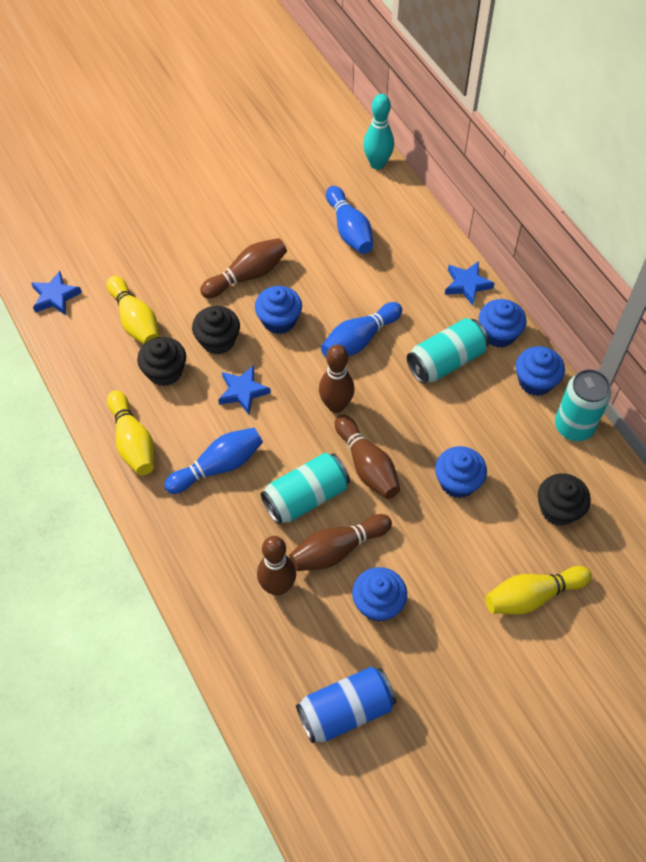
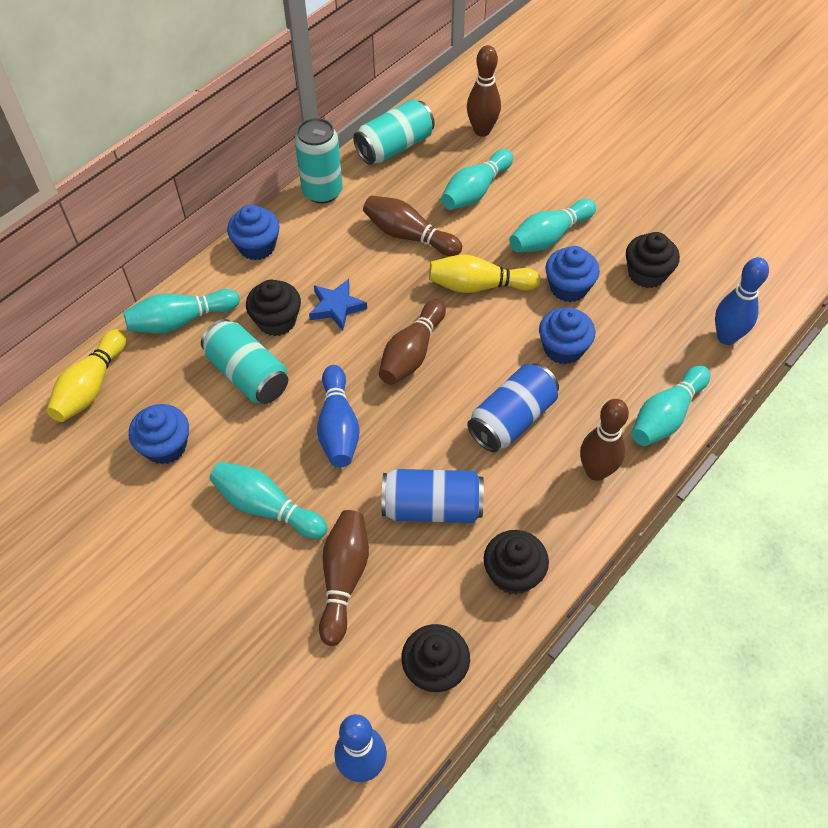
black cupcake: [137,337,186,386] [192,306,240,354] [538,473,591,526] = 3 -> [246,280,301,336] [401,624,470,693] [484,530,549,595] [626,232,680,288] = 4
blue can: [296,667,397,743] = 1 -> [382,469,484,523] [467,363,559,452] = 2
blue cupcake: [255,286,302,334] [352,567,407,622] [435,446,487,498] [479,299,527,348] [516,346,565,396] = 5 -> [129,404,189,464] [227,205,280,260] [539,307,595,364] [545,246,600,302] = 4
blue star: [31,271,82,316] [218,365,271,414] [445,261,495,306] = 3 -> [309,279,367,331] = 1
turquoise bowling pin: [363,94,394,170] = 1 -> [123,289,240,334] [209,462,327,539] [441,149,513,210] [509,199,596,252] [632,365,710,446] = 5
yellow bowling pin: [107,276,159,344] [107,390,154,475] [485,566,592,615] = 3 -> [46,329,127,422] [429,254,541,293] = 2

